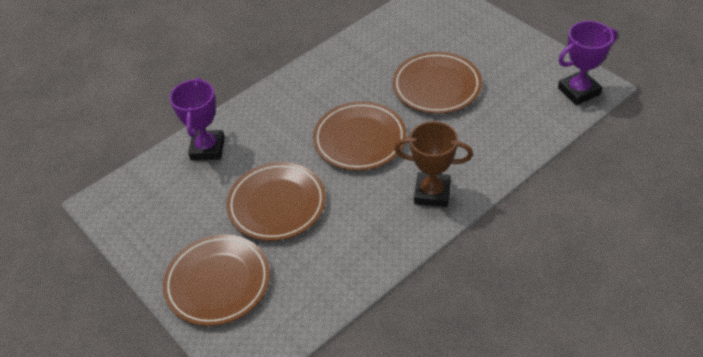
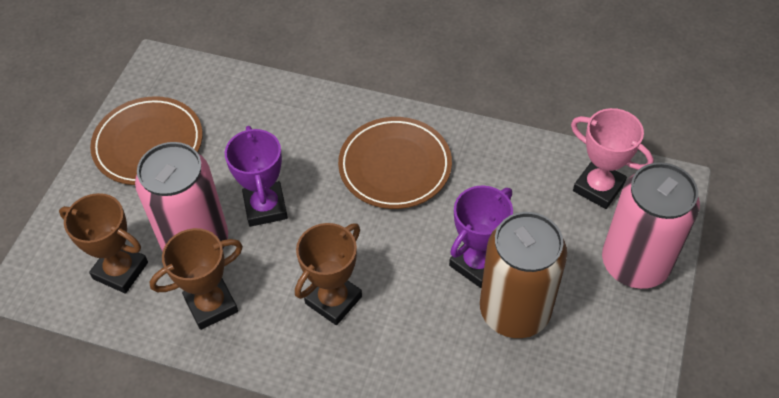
brown can: none = 0 -> [480,212,567,338] = 1
brown plate: [163,234,270,326] [226,162,326,241] [313,101,407,171] [393,52,482,114] = 4 -> [90,96,203,185] [338,117,452,209] = 2
brown trophy: [394,121,473,207] = 1 -> [59,193,148,294] [150,228,243,330] [295,223,362,325] = 3
pink can: none = 0 -> [135,142,228,252] [602,163,700,289] = 2
pink trophy: none = 0 -> [571,108,654,209] = 1

